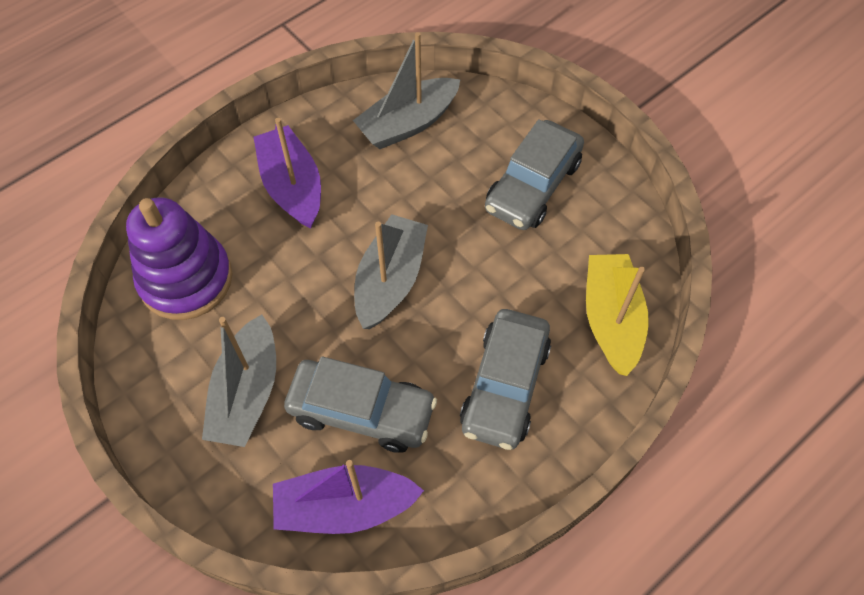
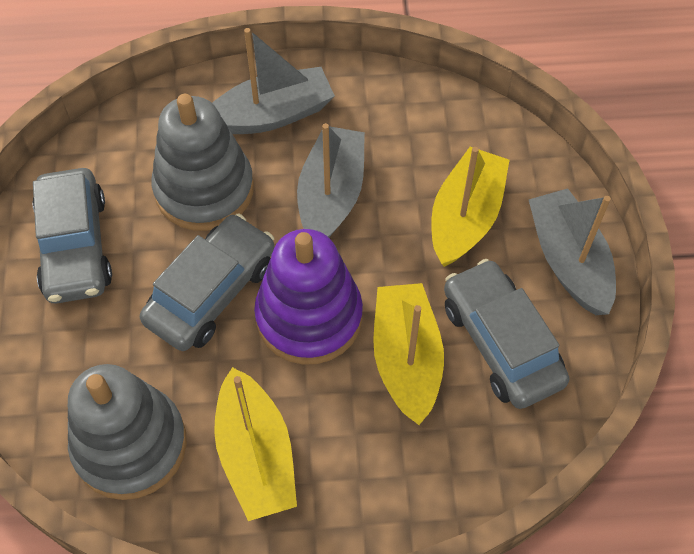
grey stacking toy: none = 0 -> [68,364,187,500] [152,94,254,231] = 2
purple boat: [254,118,321,229] [273,460,424,534] = 2 -> none = 0
yellow boat: [586,254,649,376] = 1 -> [214,367,297,521] [373,283,444,425] [431,147,509,267] = 3

